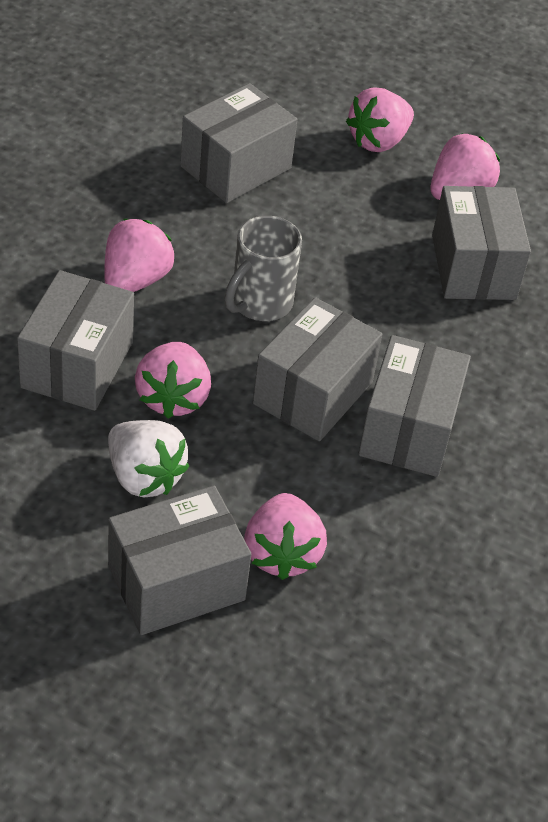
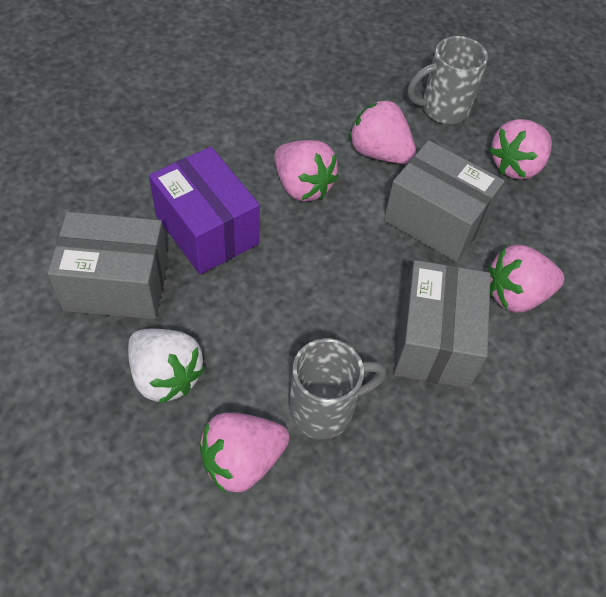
grey box: [17,270,134,411] [108,485,251,635] [180,83,297,203] [253,297,382,441] [358,335,471,477] [432,186,531,300] = 6 -> [48,212,168,319] [384,140,504,262] [394,260,491,389] = 3
grey mug: [224,216,302,321] = 1 -> [289,338,386,439] [408,36,488,124] = 2
purple box: none = 0 -> [149,147,260,274] = 1

